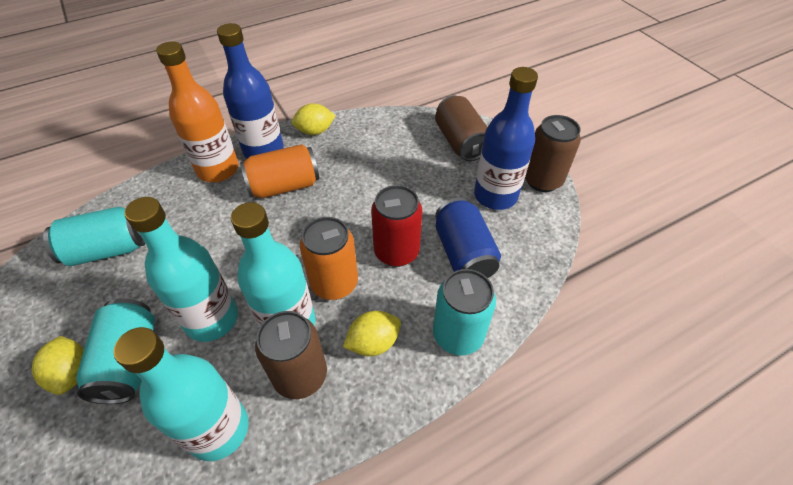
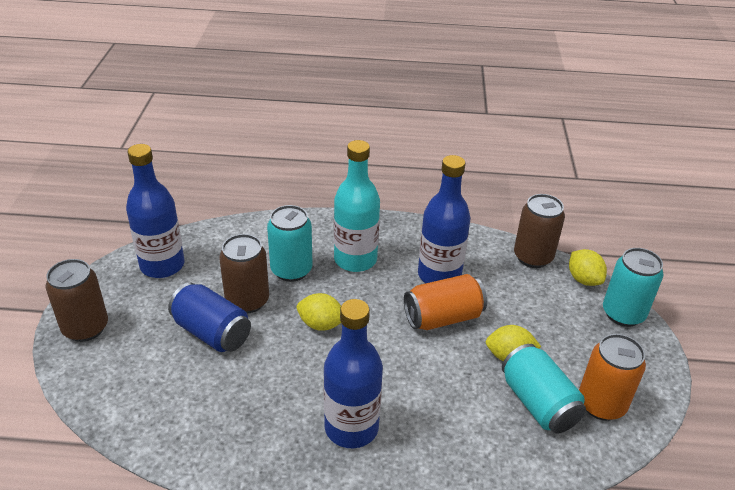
blue bottle: [217,23,284,159] [474,67,538,210] = 2 -> [126,144,184,278] [323,299,383,448] [418,155,471,283] = 3
orange bottle: [156,41,239,182] = 1 -> none = 0
red can: [371,185,423,267] = 1 -> none = 0
turquoise bottle: [114,327,249,461] [124,197,238,342] [231,202,316,327] = 3 -> [334,140,380,272] = 1

